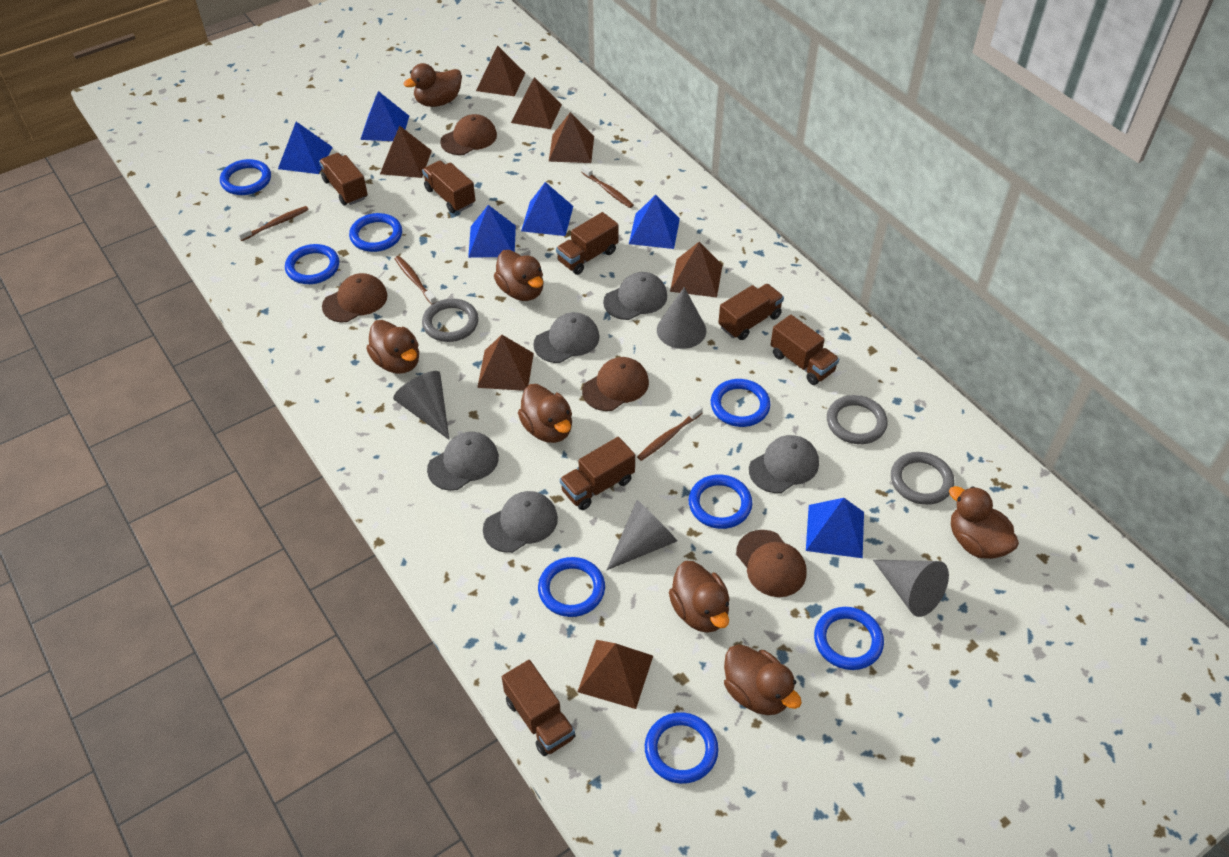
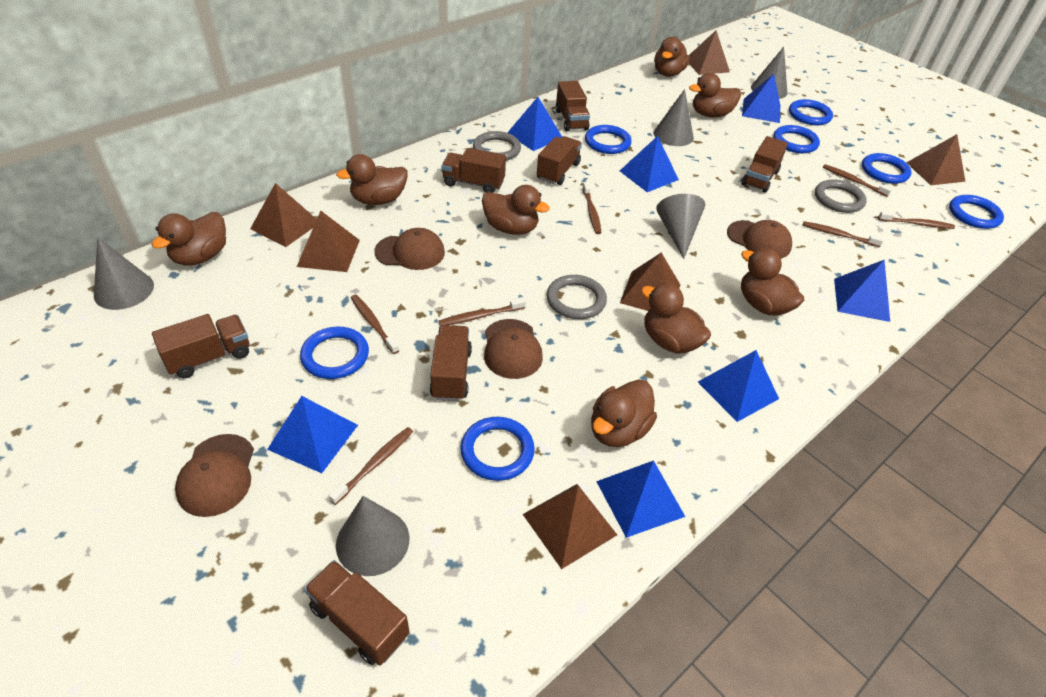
blue pyramid: [278,122,333,174] [360,91,409,141] [468,205,516,258] [521,182,573,236] [629,195,680,249] [806,498,864,558] = 6 -> [267,396,358,473] [507,97,562,151] [596,460,685,538] [620,136,679,192] [698,350,779,422] [742,74,780,123] [834,260,890,322] = 7
blue ring: [220,159,271,195] [285,244,339,284] [349,213,402,252] [538,557,605,617] [645,712,719,784] [689,474,752,529] [711,379,770,427] [814,607,884,670] = 8 -> [300,327,369,379] [460,417,535,481] [585,125,632,154] [773,125,820,153] [789,99,833,125] [862,153,911,184] [949,195,1004,229] = 7
brown duck: [366,320,419,374] [403,63,462,107] [494,250,544,301] [518,384,572,443] [669,561,730,633] [724,644,802,715] [949,486,1019,559] = 7 -> [152,212,226,266] [336,154,408,205] [482,185,550,235] [591,379,657,447] [641,283,711,354] [654,37,690,77] [689,73,741,117] [741,248,804,316] = 8
brown pyramid: [380,126,432,178] [476,45,525,97] [477,335,534,391] [511,77,562,129] [549,112,594,163] [577,640,653,709] [670,242,722,297] = 7 -> [250,183,317,247] [297,211,360,272] [523,484,617,569] [620,253,680,311] [689,30,730,75] [906,134,966,185] = 6
brown toothbrush: [238,206,309,241] [394,256,437,304] [581,165,634,208] [637,405,703,461] = 4 -> [328,427,413,505] [351,295,399,354] [438,298,526,326] [583,182,601,234] [802,221,884,247] [823,164,892,197] [878,211,955,229] = 7
grey cap: [427,432,499,491] [483,491,558,553] [533,312,599,363] [603,272,667,320] [749,435,819,493] = 5 -> none = 0
grey cone: [393,371,449,440] [607,500,677,570] [657,287,706,349] [873,560,949,617] = 4 -> [94,237,154,310] [336,496,409,576] [654,89,694,146] [656,194,705,259] [751,47,787,99] = 5

